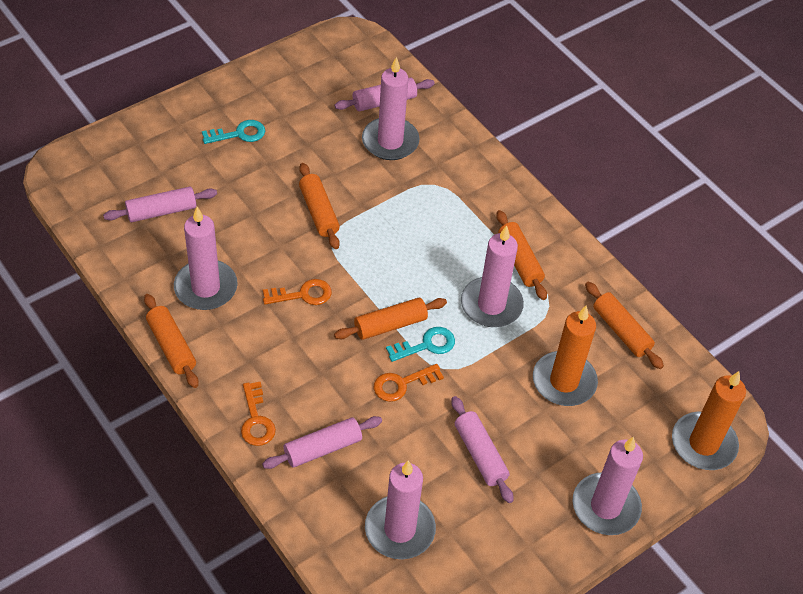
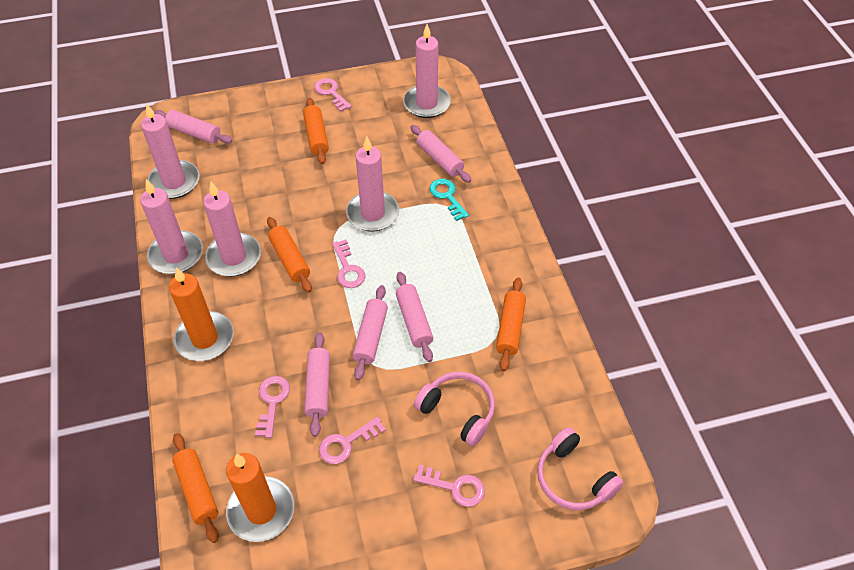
orange key: [241,382,276,446] [263,279,332,305] [373,364,444,402] = 3 -> none = 0
orange rolling pin: [144,294,199,388] [299,163,340,249] [334,298,447,340] [496,210,547,300] [585,282,664,369] = 5 -> [172,433,219,543] [267,217,312,293] [303,98,329,164] [496,277,526,371] = 4
pink headphones: none = 0 -> [414,372,495,446] [537,427,623,510] = 2
pink key: none = 0 -> [255,376,290,438] [314,78,352,112] [319,417,386,464] [332,239,365,288] [413,464,485,507] = 5
pink rolling pin: [103,186,217,222] [262,416,382,469] [335,77,435,111] [451,396,514,503] = 4 -> [154,110,232,144] [304,332,330,437] [353,285,388,380] [396,272,433,362] [410,125,471,183] = 5
turquoise key: [202,120,265,144] [386,327,455,362] = 2 -> [429,179,469,221] = 1

